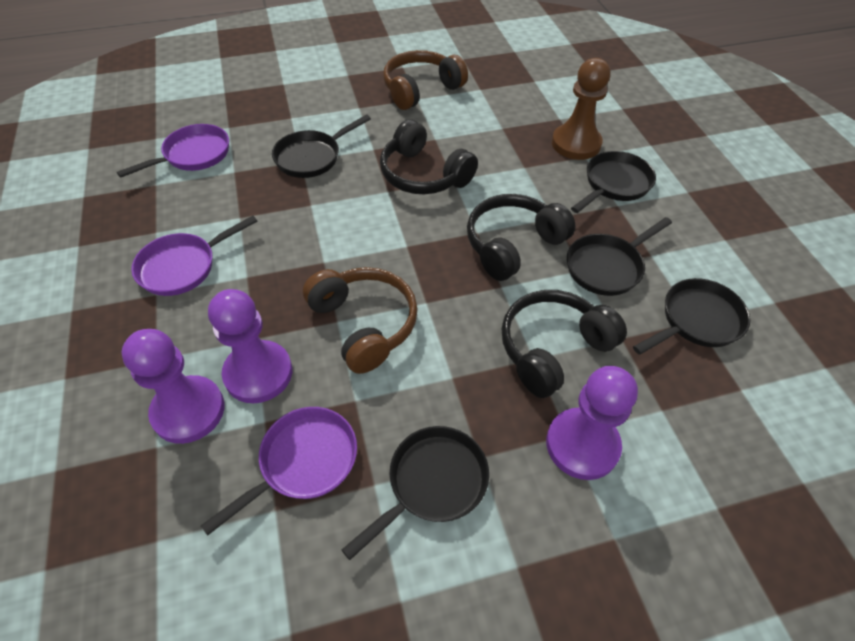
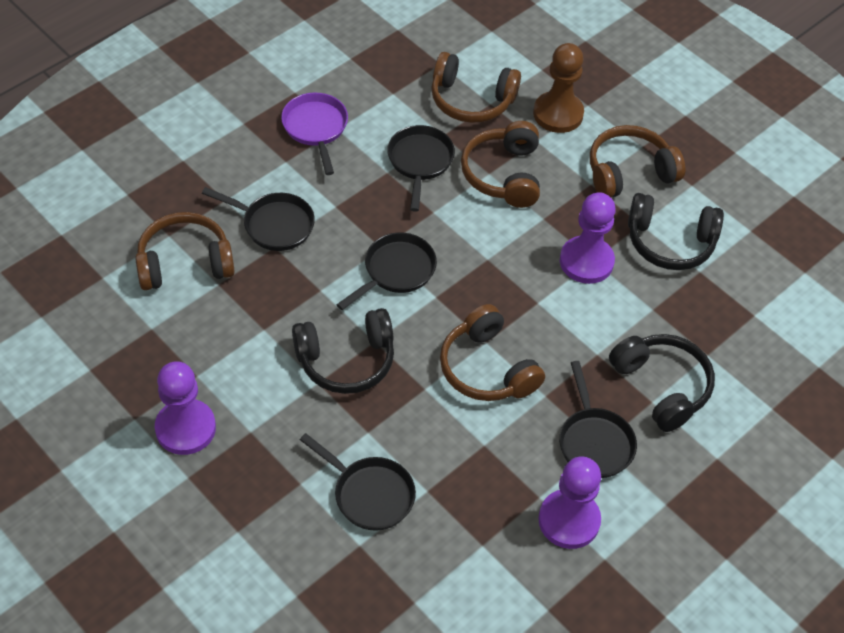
brown headphones: [303,267,418,374] [383,50,468,110] = 2 -> [135,212,235,290] [431,52,521,123] [440,304,545,401] [461,121,540,208] [590,125,685,197] = 5
purple pan: [117,124,229,178] [131,216,257,296] [201,407,357,536] = 3 -> [281,92,348,175] = 1

